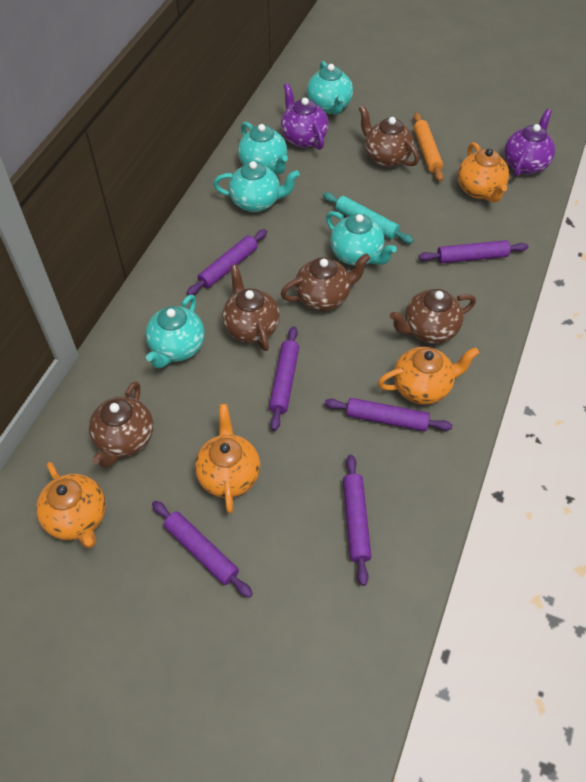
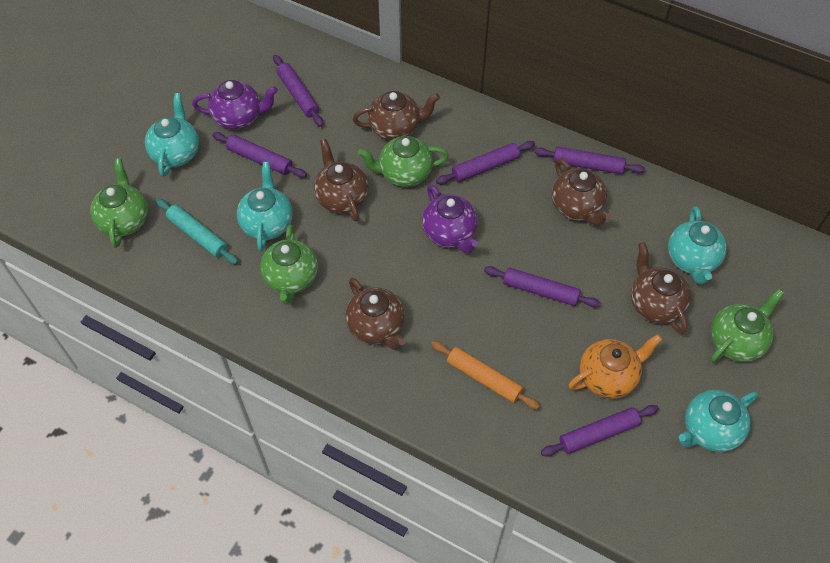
green teapot: none = 0 -> [91,158,148,248] [260,225,318,304] [358,136,449,187] [711,289,784,362] = 4
orange teapot: [36,462,106,548] [195,404,260,514] [378,347,479,405] [458,142,509,203] = 4 -> [568,334,663,399] = 1
turquoise teapot: [145,295,205,369] [213,161,300,212] [238,122,288,175] [307,61,353,115] [326,211,397,266] = 5 -> [145,93,199,177] [237,162,293,251] [668,206,727,284] [679,390,758,452] = 4

